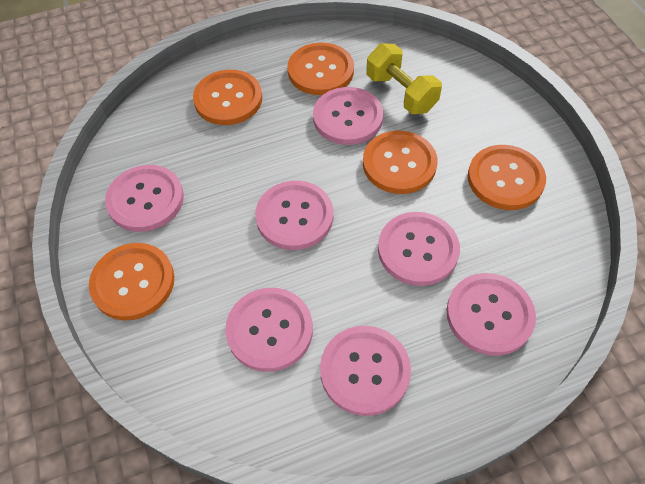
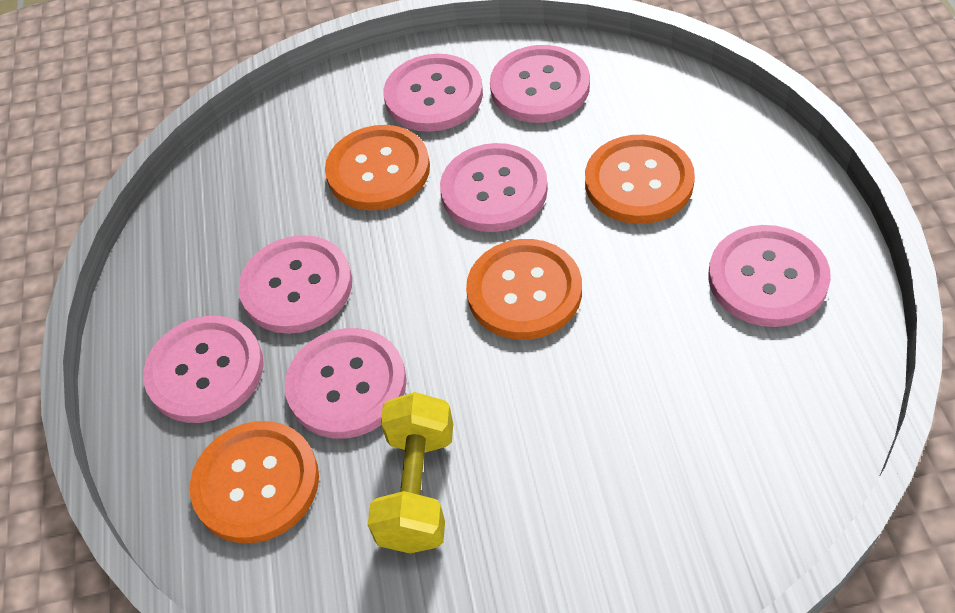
orange button: [89,243,174,320] [193,70,262,125] [287,43,354,95] [363,131,438,194] [468,145,546,210] = 5 -> [190,421,319,543] [325,125,430,210] [466,239,582,340] [585,135,695,224] = 4

